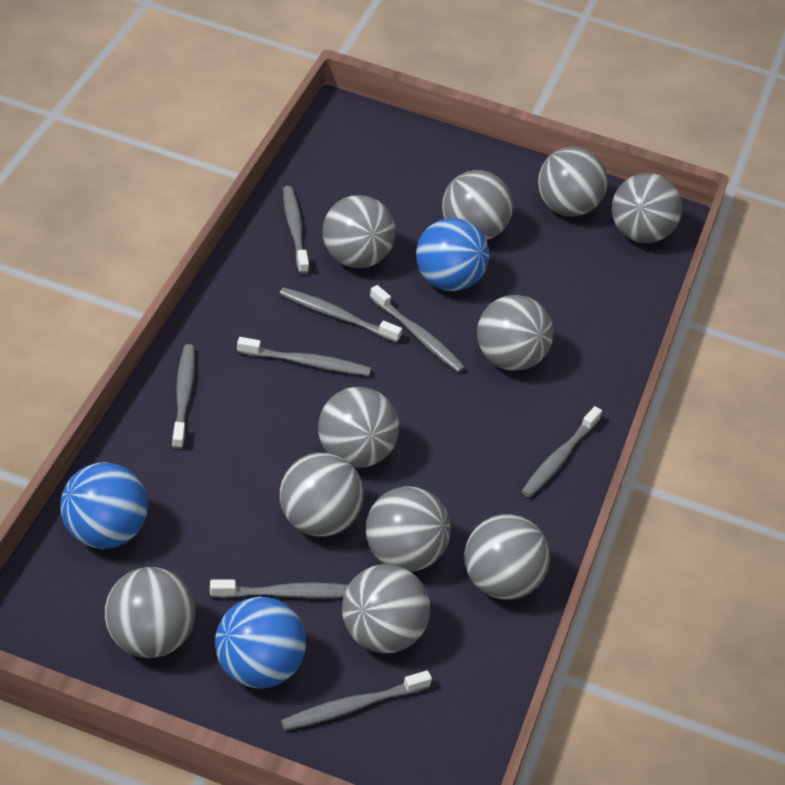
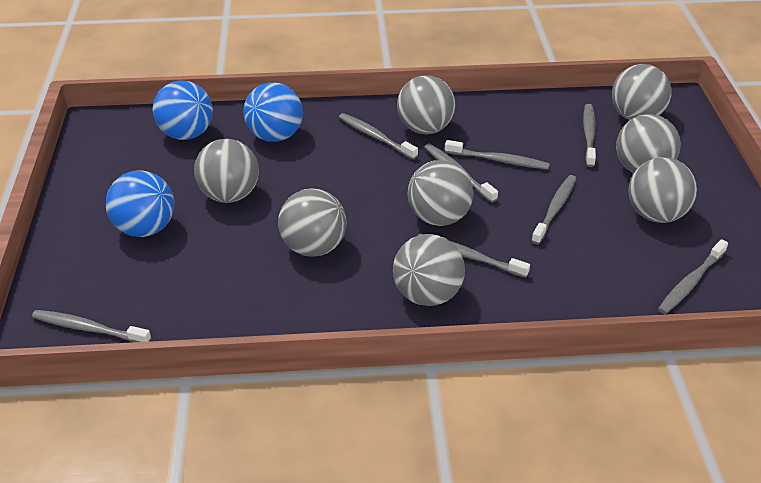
grey ball: [105,567,195,658] [279,452,364,537] [318,387,399,468] [322,195,395,268] [342,564,430,653] [366,486,451,571] [442,170,513,240] [464,514,550,600] [477,295,553,371] [538,147,608,217] [612,173,682,243] = 11 -> [194,139,259,203] [278,189,347,257] [393,234,465,306] [397,75,455,134] [407,160,473,226] [612,64,672,120] [616,114,681,173] [628,157,697,223] = 8

